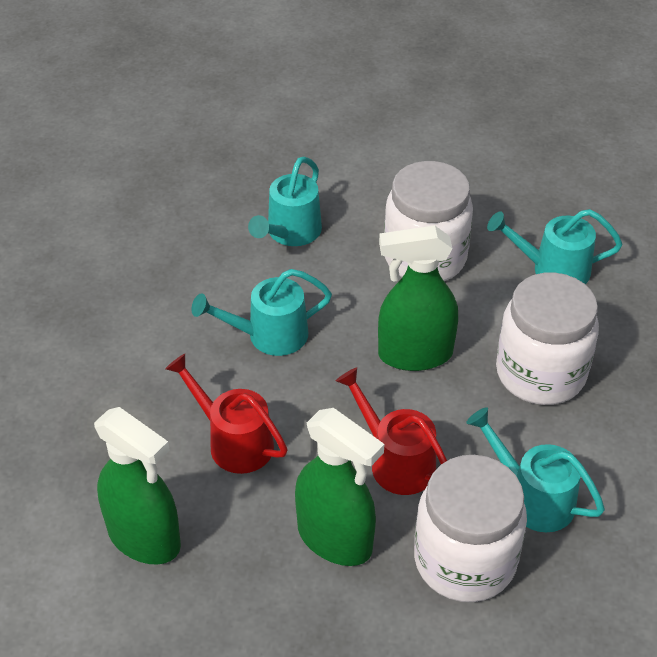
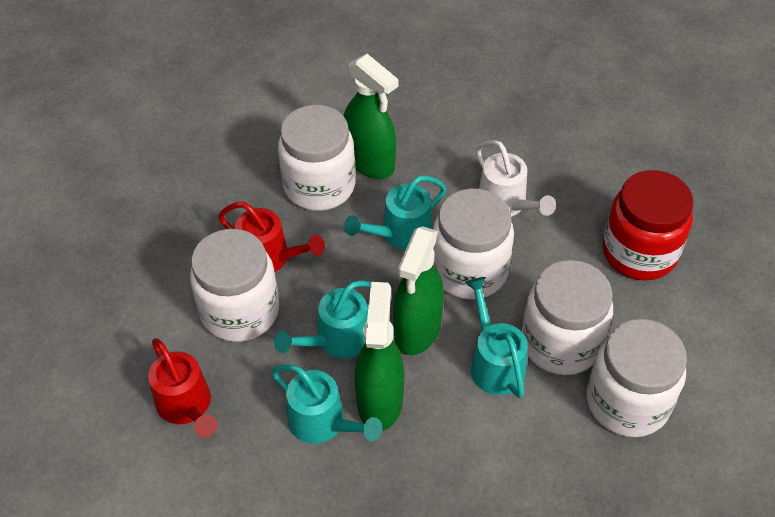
red jar: none = 0 -> [603,170,694,280] = 1
white jar: [384,161,473,281] [414,455,527,602] [496,272,599,405] = 3 -> [190,229,279,342] [278,105,356,211] [433,189,514,300] [522,260,613,375] [587,319,687,437] = 5
white watering can: none = 0 -> [476,140,556,217] = 1

